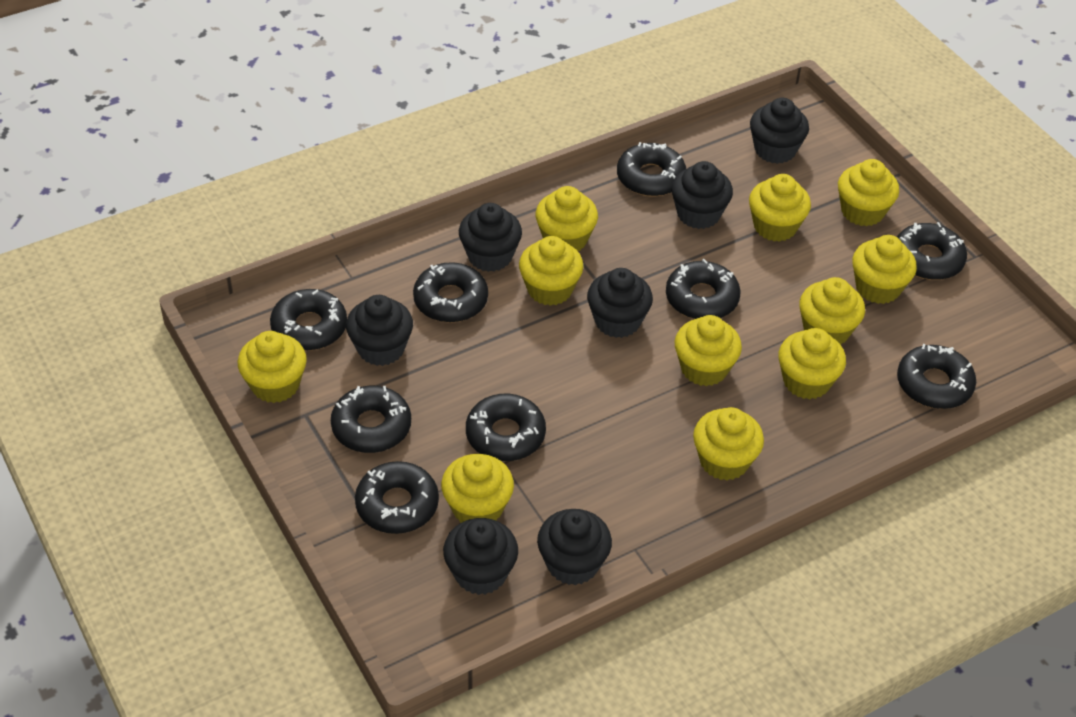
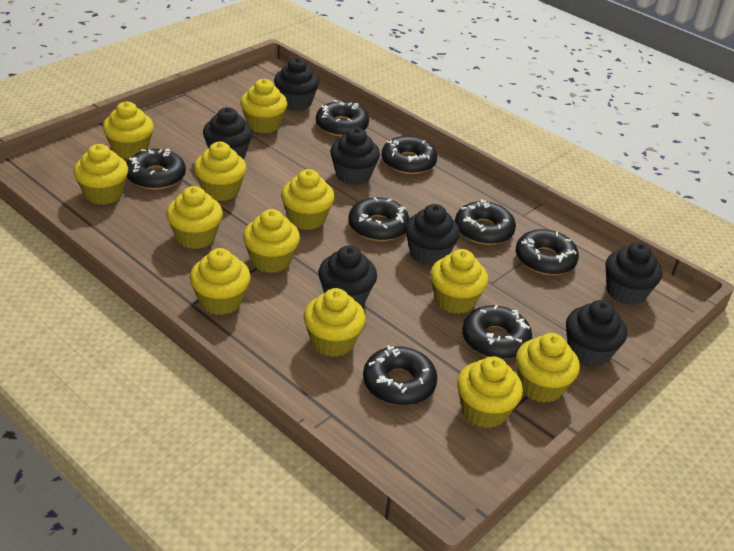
black donut: [270,289,347,351] [331,386,411,453] [355,461,439,534] [413,262,488,323] [466,394,546,461] [617,142,686,197] [666,259,741,319] [897,222,967,280] [897,344,976,409] = 9 -> [127,148,186,190] [316,100,369,137] [348,197,410,241] [363,345,438,406] [382,136,437,174] [455,199,516,245] [462,305,532,359] [516,229,579,275] = 8
yellow cupcake: [238,331,307,403] [441,454,514,523] [519,236,583,306] [535,186,598,251] [674,315,742,386] [693,407,764,480] [749,174,811,242] [778,328,846,399] [799,277,865,345] [838,159,899,227] [852,235,917,304] = 11 -> [73,144,128,205] [103,102,154,159] [166,186,223,249] [190,248,251,315] [194,142,246,201] [240,79,288,134] [243,209,300,273] [281,169,335,230] [303,288,366,357] [430,249,488,314] [457,356,523,428] [516,333,580,403] = 12

